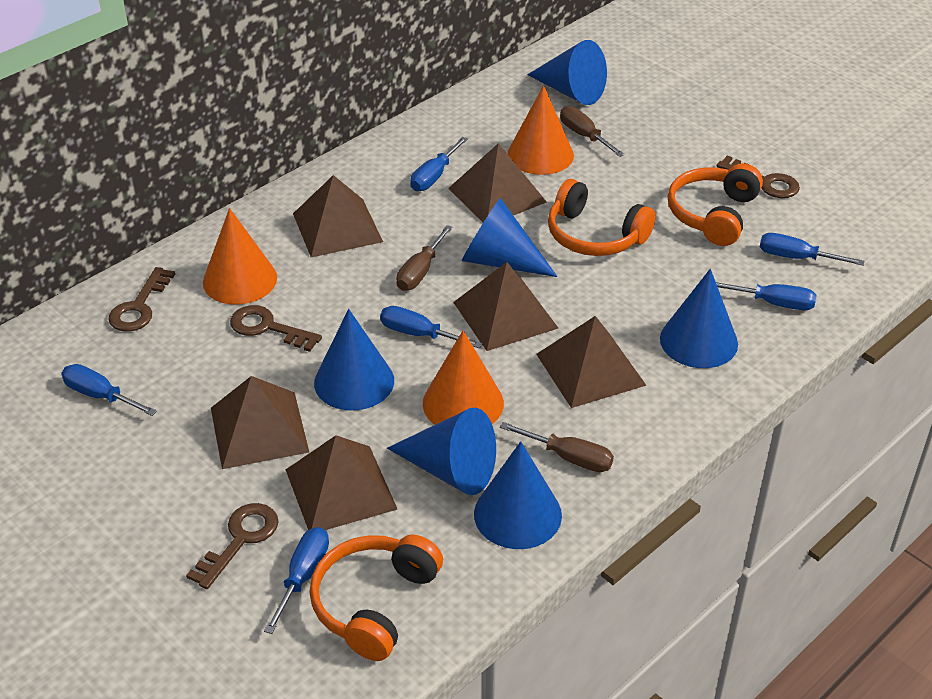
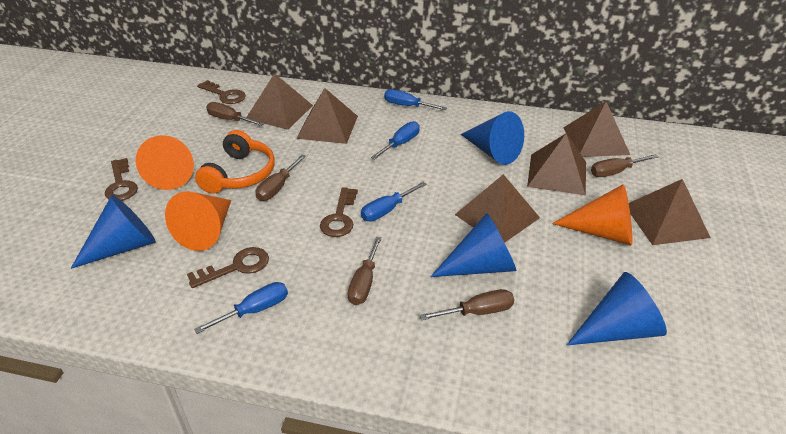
blue cone: [314,309,394,411] [387,408,496,495] [462,198,558,277] [474,441,562,549] [527,40,607,105] [660,269,738,368] = 6 -> [71,195,156,269] [430,213,516,277] [461,111,524,165] [567,272,667,345] = 4
blue screwdriver: [61,364,157,416] [264,527,329,634] [380,306,483,348] [410,137,468,191] [716,282,816,310] [760,233,865,266] = 6 -> [194,282,288,334] [361,182,427,221] [371,121,420,159] [384,89,447,110] = 4
brown screwdriver: [396,225,453,291] [500,422,614,472] [560,106,625,157] = 3 -> [206,102,264,126] [255,154,306,201] [348,237,382,305] [420,289,514,320] [591,154,659,177] = 5
orange headphones: [309,534,443,661] [548,179,656,256] [668,163,763,246] = 3 -> [195,130,275,194] = 1

